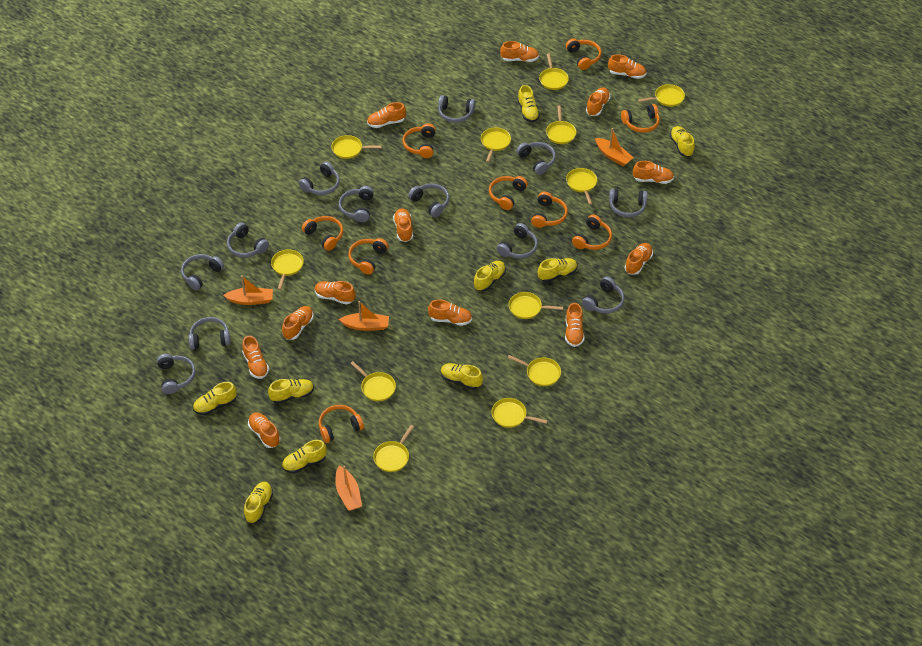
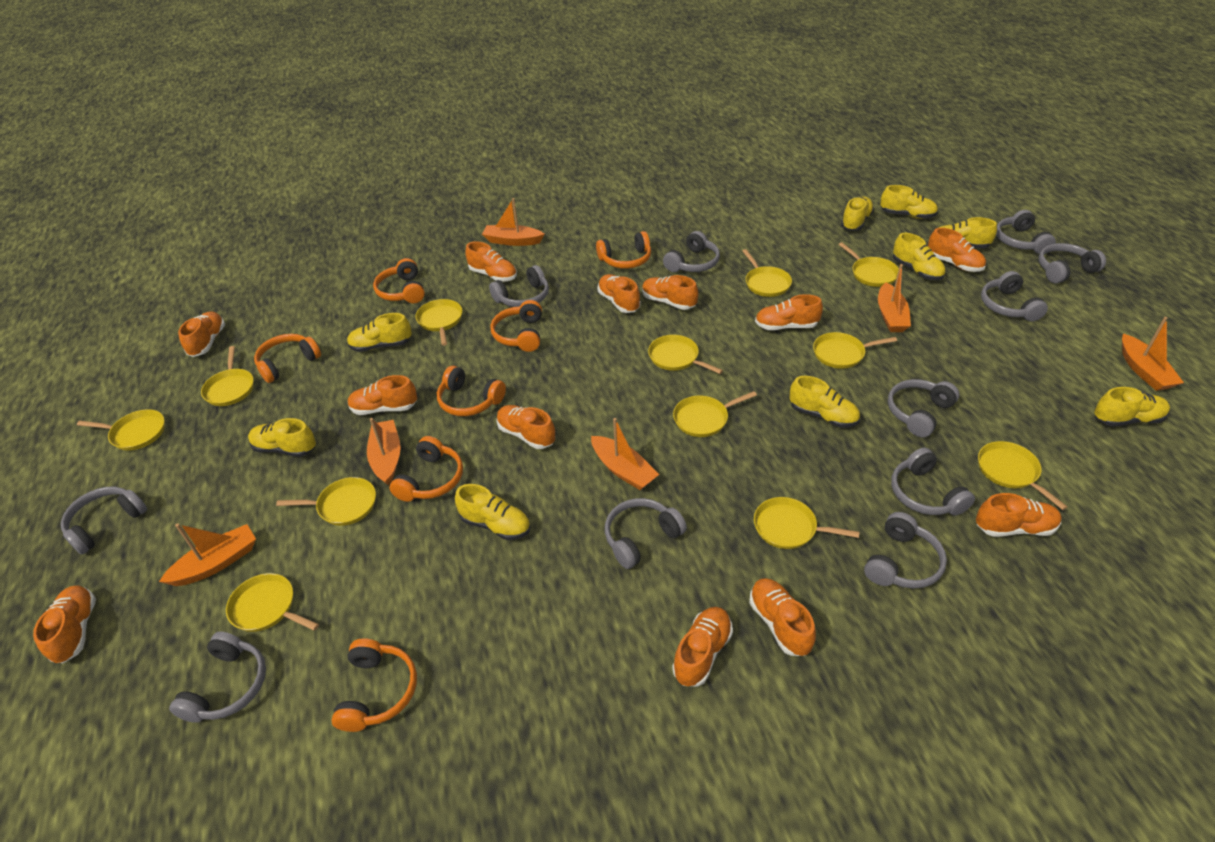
grey headphones: [157,354,196,394] [181,254,224,290] [188,317,231,350] [227,223,269,258] [299,162,340,195] [339,186,374,222] [408,183,449,217] [438,95,475,123] [497,223,538,259] [516,142,556,175] [582,277,624,314] [609,189,648,217] = 12 -> [61,487,147,554] [169,631,266,723] [489,265,549,307] [605,498,687,569] [663,231,720,272] [864,512,947,589] [888,379,959,437] [891,447,975,516] [981,271,1048,321] [996,210,1056,254] [1038,243,1106,283] = 11
orange boat: [223,275,273,305] [335,465,362,511] [339,301,389,331] [595,128,633,166] = 4 -> [159,524,256,586] [367,418,401,485] [482,198,544,246] [591,418,659,490] [878,264,911,332] [1122,317,1184,391] = 6
orange headphones: [302,216,343,251] [319,405,364,443] [348,238,388,275] [402,123,436,158] [489,176,528,210] [531,192,568,228] [566,38,601,70] [572,215,612,250] [621,104,660,133] = 9 -> [254,334,321,383] [331,638,417,732] [373,258,425,303] [389,436,463,502] [437,366,506,416] [490,300,542,352] [596,231,651,269] = 7
orange shoe: [242,336,269,379] [248,413,281,448] [282,306,314,340] [315,281,356,305] [367,102,406,128] [393,208,413,242] [428,299,472,326] [500,41,539,62] [565,303,584,347] [586,87,610,116] [608,54,646,79] [625,243,653,275] [633,161,674,184] = 13 -> [33,585,96,663] [178,311,225,357] [348,375,417,415] [466,241,517,282] [496,405,555,449] [597,274,640,313] [642,275,698,310] [672,607,733,687] [749,578,816,656] [755,294,823,330] [928,228,986,272] [976,493,1062,537] = 12

